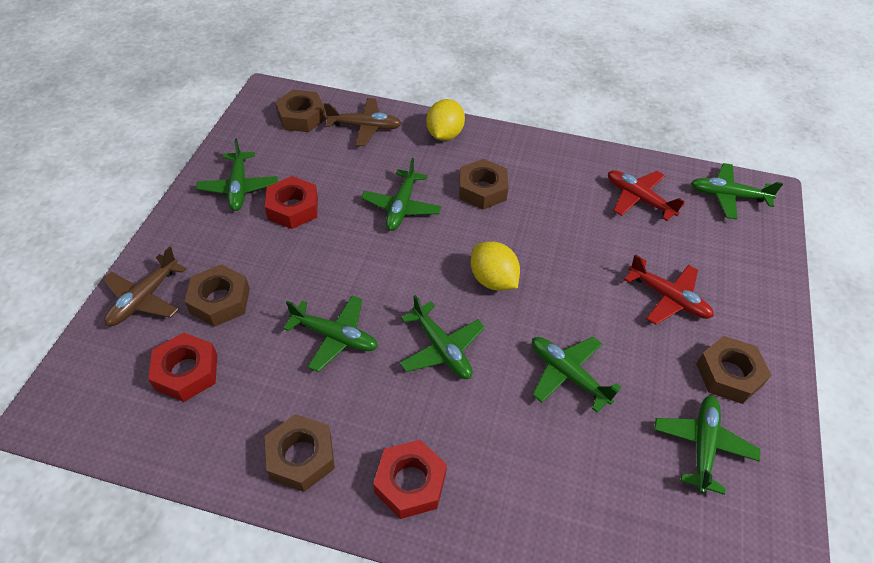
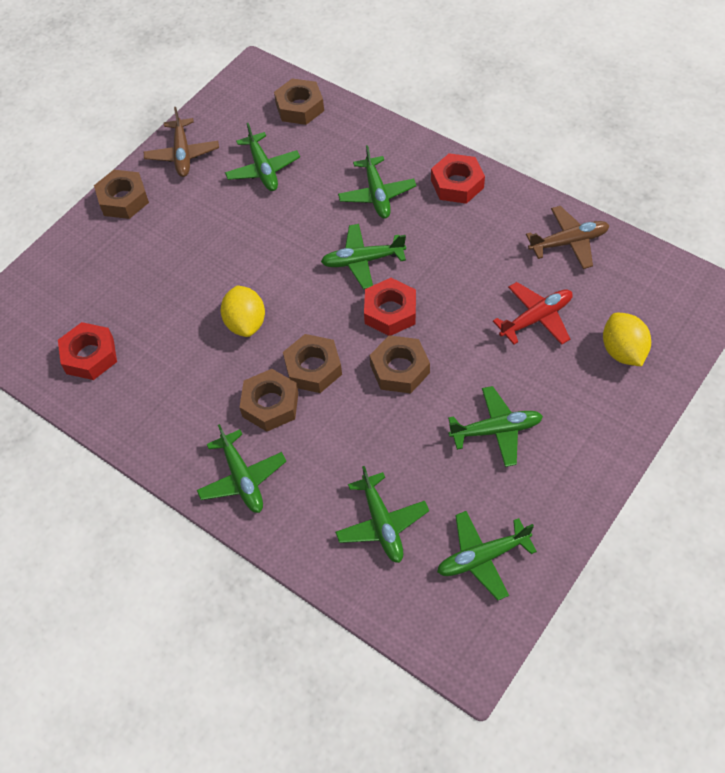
red plane: [608,170,685,221] [624,254,714,325] = 2 -> [493,282,573,345] = 1

